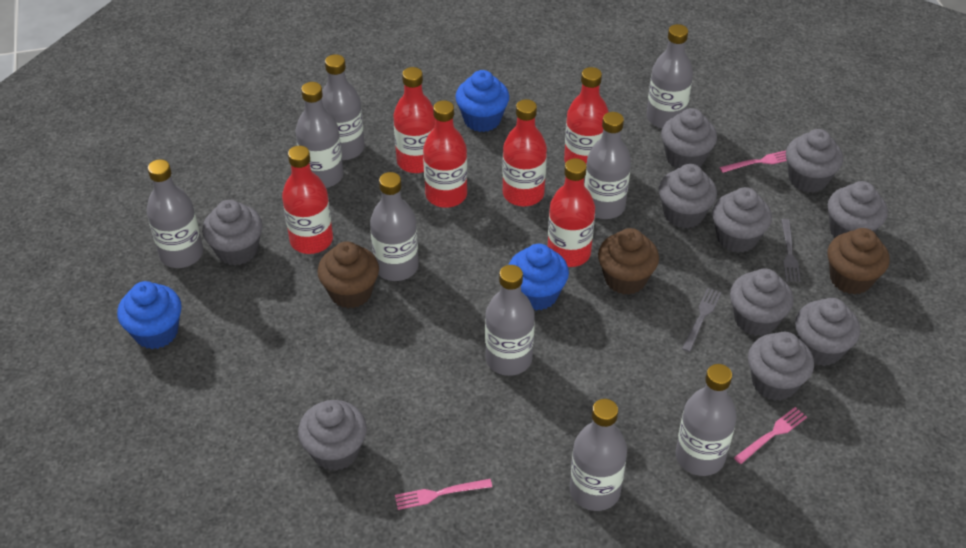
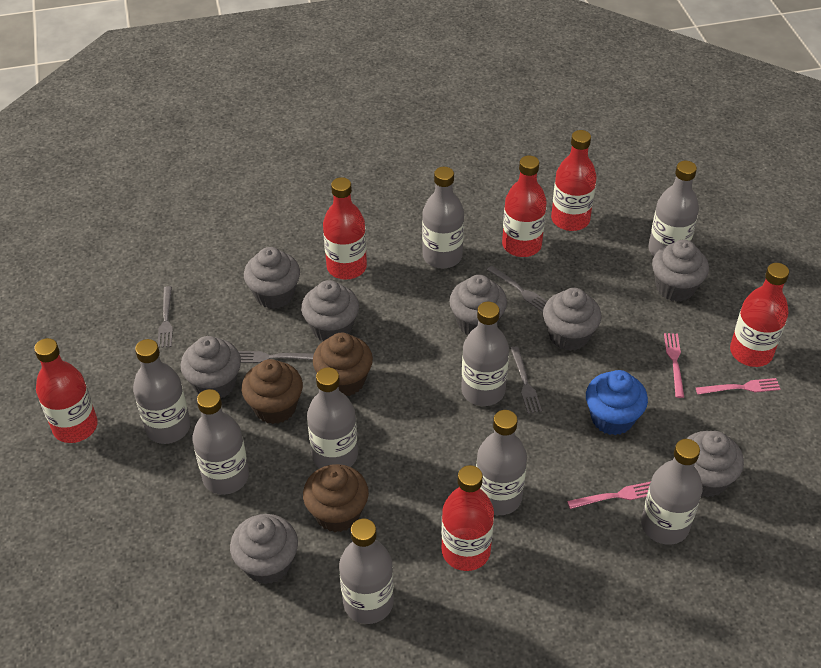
blue cupcake: [117,281,182,349] [455,70,509,132] [509,244,569,311] = 3 -> [586,370,648,435] = 1
grey cupcake: [202,200,263,265] [298,400,367,471] [659,164,717,229] [661,108,717,169] [712,187,772,253] [730,268,793,336] [748,332,814,401] [786,129,843,193] [795,298,860,366] [828,181,888,238] = 10 -> [181,336,241,398] [230,514,298,584] [244,247,300,309] [301,280,359,341] [449,275,507,335] [543,288,601,351] [652,240,709,302] [686,431,744,498] = 8
grey fork: [682,288,722,352] [781,219,801,282] = 2 -> [158,286,173,348] [238,351,314,363] [487,266,547,312] [510,346,542,414] = 4

